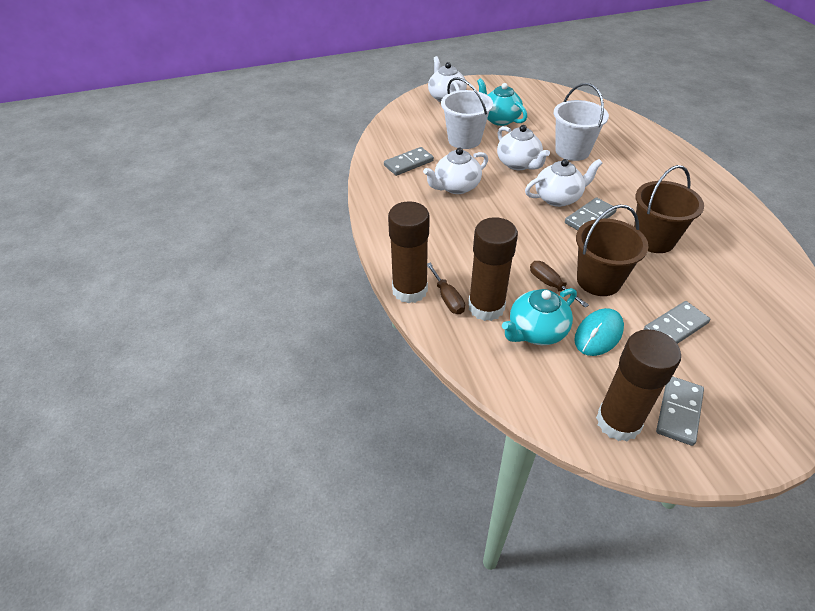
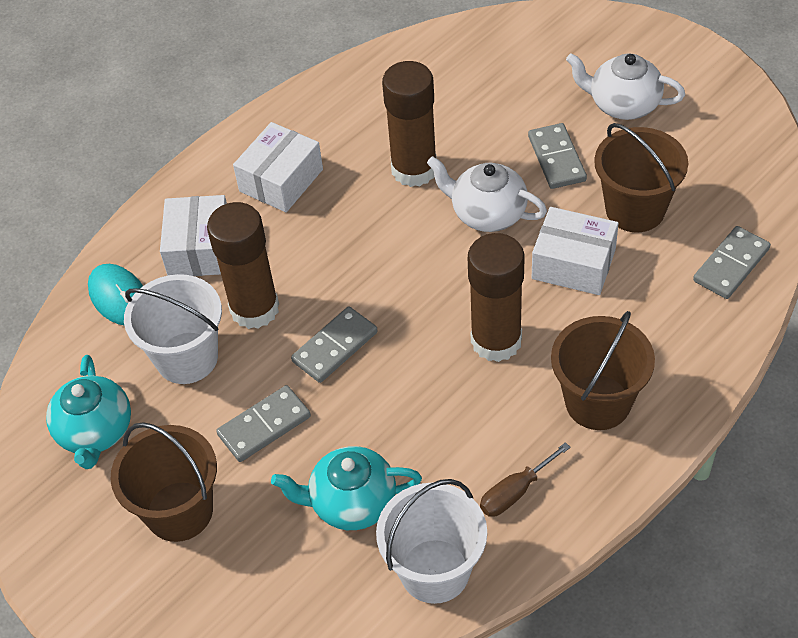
brown bucket: [576,204,649,296] [634,165,704,253] = 2 -> [110,422,217,542] [551,311,655,430] [594,123,688,232] = 3
brown screwdriver: [427,263,465,314] [530,261,589,308] = 2 -> [480,442,571,517] = 1
white box: none = 0 -> [160,195,227,276] [233,122,323,212] [532,207,619,295] = 3
white teapot: [423,148,488,194] [428,56,467,102] [497,125,550,170] [525,159,602,207] = 4 -> [427,156,547,232] [566,53,685,120] = 2

